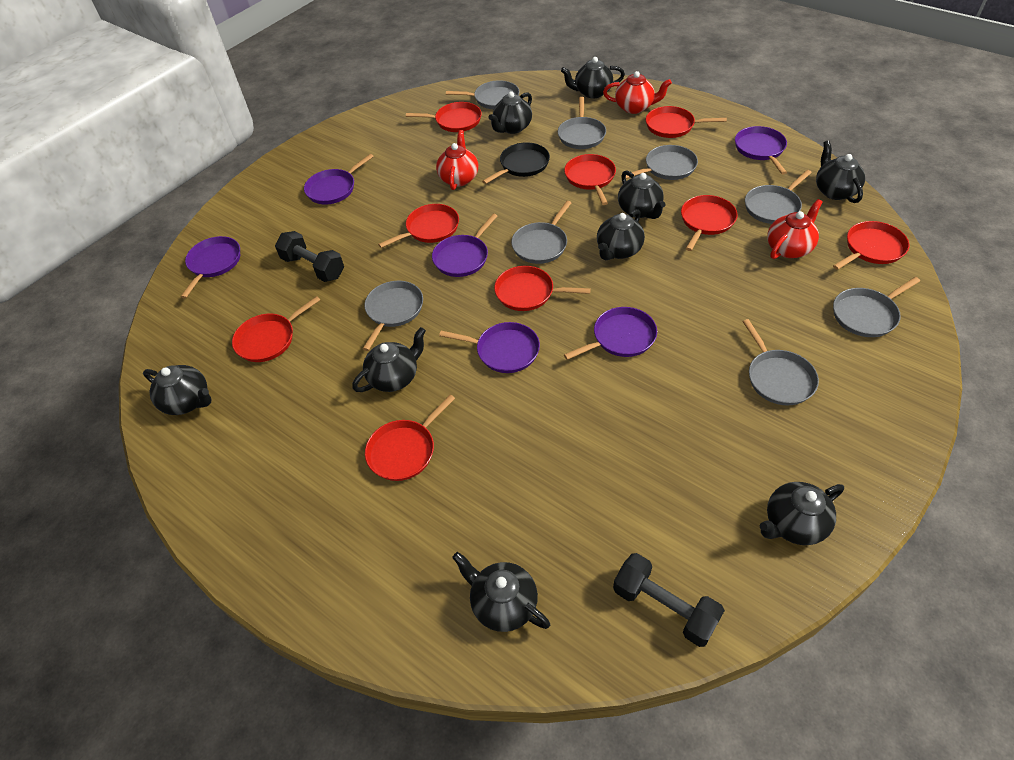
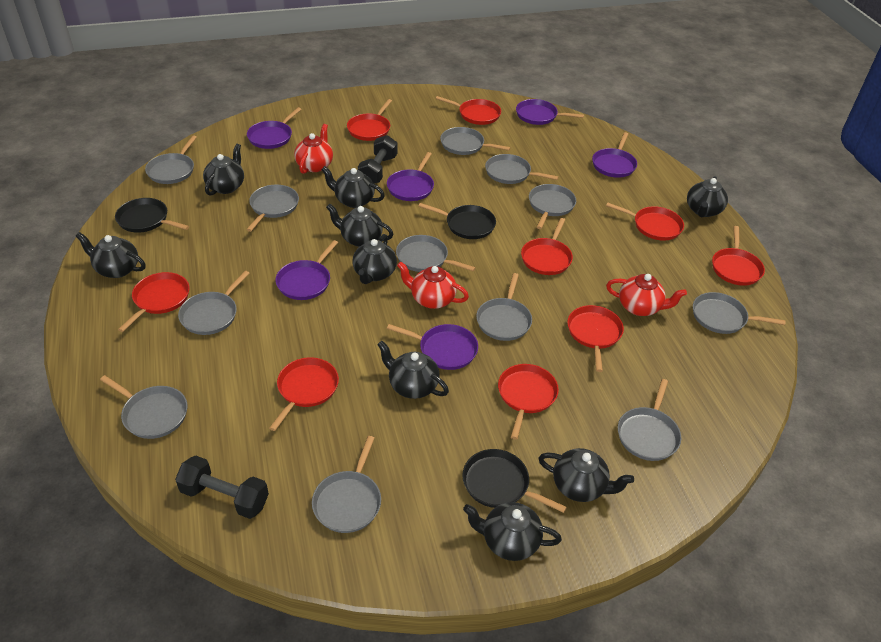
black pan: [482,142,550,184] = 1 -> [115,198,189,233] [418,203,496,239] [462,449,567,513] = 3
grey pan: [363,281,423,351] [446,80,519,109] [511,201,571,264] [558,97,606,149] [626,145,698,180] [742,319,819,405] [745,170,812,224] [833,277,920,337] = 8 -> [100,375,188,439] [145,135,197,184] [178,271,250,335] [246,184,299,232] [312,436,381,533] [396,235,476,272] [440,127,510,155] [476,273,532,341] [485,154,559,184] [529,184,576,229] [618,379,681,461] [693,292,785,334] = 12

